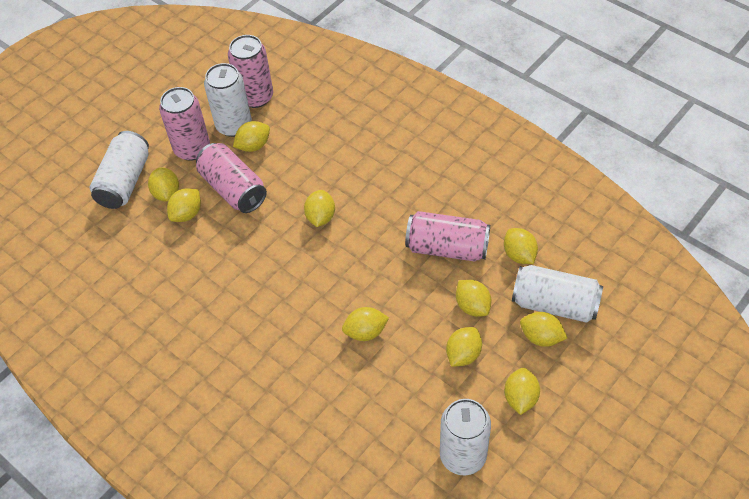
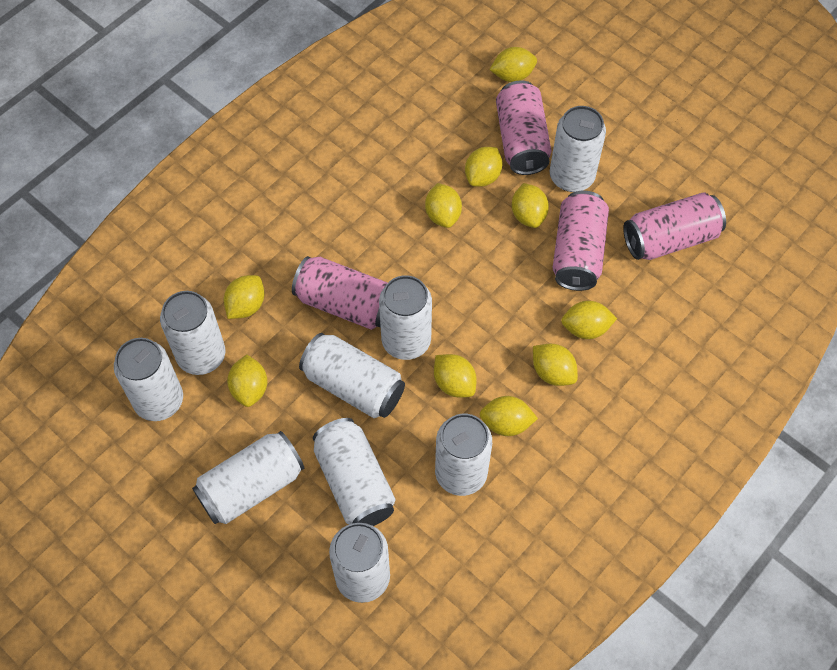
white can: [90,131,149,209] [204,63,252,137] [440,399,491,476] [512,265,603,323] = 4 -> [114,338,183,421] [160,291,225,375] [192,431,305,524] [299,333,405,418] [313,418,395,526] [329,523,390,603] [379,275,432,360] [435,414,492,496] [550,106,606,192] = 9

